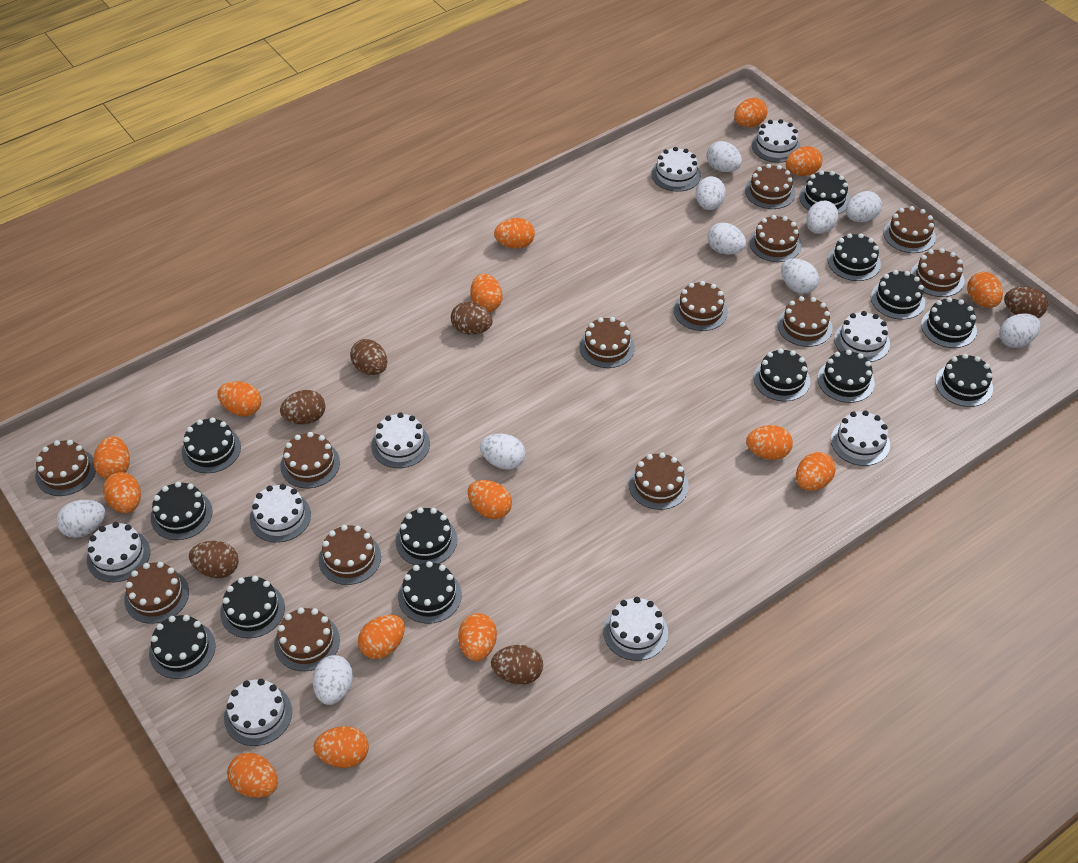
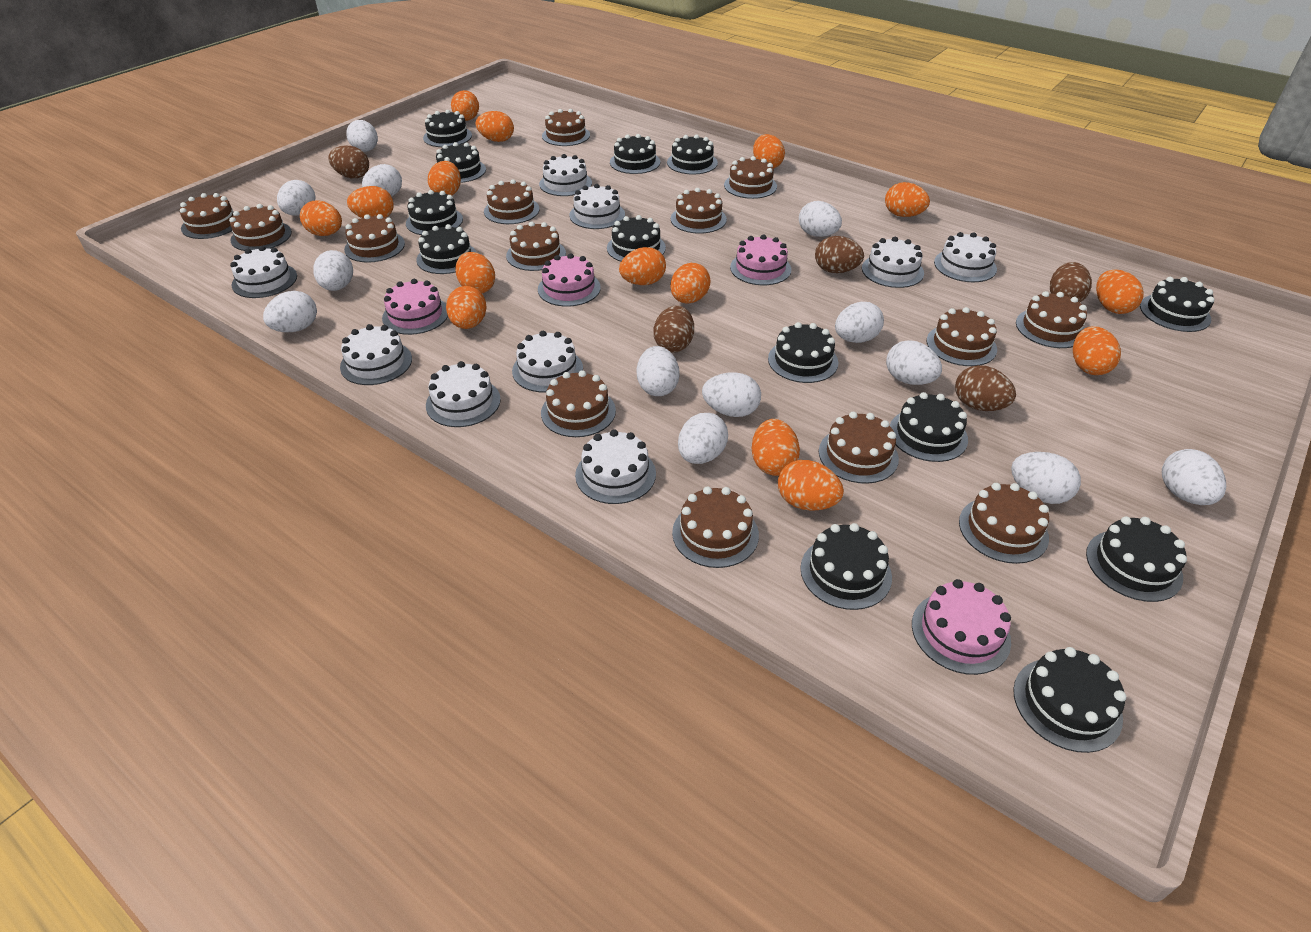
brown cake: [35,440,96,496] [124,562,189,624] [274,607,340,671] [280,432,340,488] [319,525,381,585] [579,317,635,368] [629,452,689,510] [674,281,728,331] [745,164,795,209] [749,215,802,262] [777,296,832,347] [883,206,936,253] [911,248,964,297] = 13 -> [180,193,234,239] [229,204,292,251] [344,214,405,263] [484,179,540,224] [506,222,566,271] [541,370,616,437] [542,109,590,146] [671,188,727,234] [672,486,759,568] [724,156,777,199] [819,412,899,484] [927,307,997,366] [959,483,1049,564] [1016,291,1087,348] = 14
brown egg: [189,541,239,578] [280,390,325,424] [350,339,387,375] [451,302,493,335] [491,645,543,685] [1004,287,1048,318] = 6 -> [328,145,369,178] [654,306,694,353] [815,236,864,273] [955,365,1016,411] [1050,262,1092,302] = 5
pink cake: none = 0 -> [382,279,448,335] [538,253,601,307] [730,234,791,285] [912,579,1011,675] = 4
white egg: [56,500,106,538] [313,655,353,705] [480,434,525,470] [696,176,726,210] [707,141,742,172] [707,222,746,255] [781,258,819,294] [806,201,839,234] [846,191,882,222] [999,313,1041,348] = 10 -> [263,291,317,332] [277,180,315,216] [313,250,353,291] [346,120,378,152] [362,164,402,197] [637,346,680,396] [678,413,728,464] [702,372,761,417] [799,201,842,237] [835,302,884,343] [886,340,942,385] [1011,452,1081,504] [1162,449,1226,505] = 13

